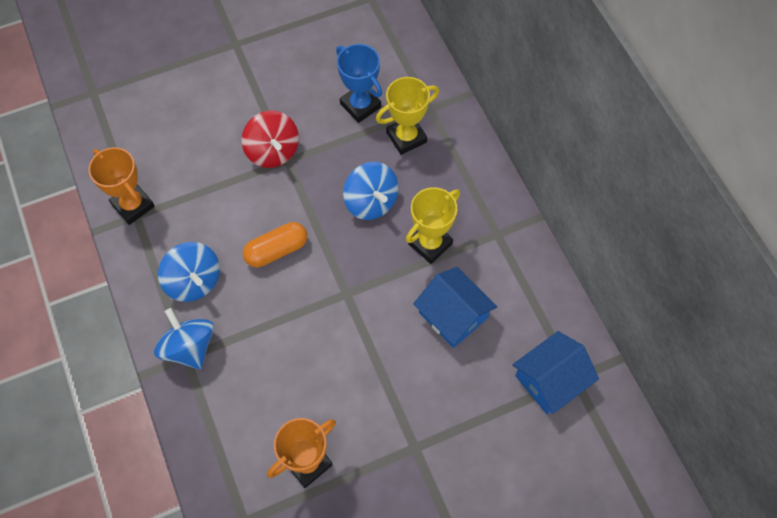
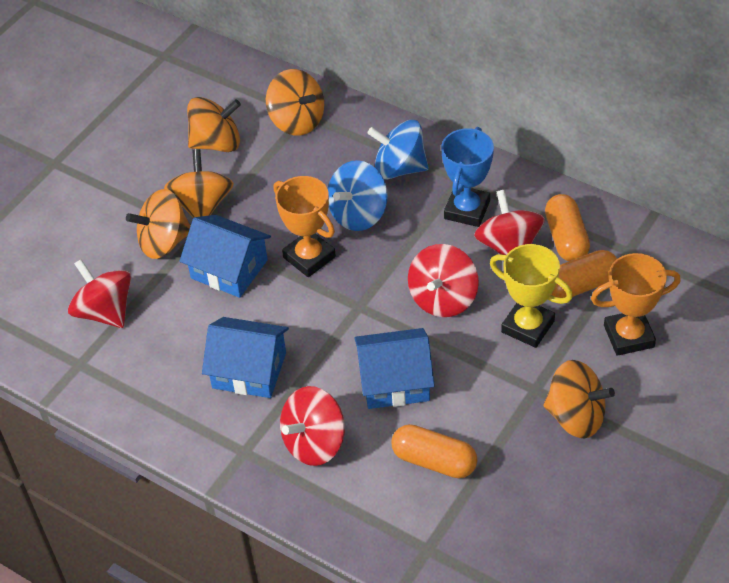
blue house: [413,267,497,348] [513,331,599,414] = 2 -> [180,215,271,298] [202,317,289,398] [354,328,435,409] = 3
blue spinning top: [154,308,214,370] [158,242,220,302] [343,162,398,220] = 3 -> [328,160,388,231] [367,120,429,180] = 2
orange capsule: [243,222,307,267] = 1 -> [391,424,477,478] [545,194,590,261] [551,250,617,298] = 3
orange spinning top: none = 0 -> [126,189,190,259] [164,149,234,218] [187,97,241,152] [266,69,324,136] [543,360,615,439] = 5
red spinning top: [242,110,299,168] = 1 -> [68,259,131,328] [280,386,345,466] [408,244,479,317] [474,190,545,255] = 4
yellow trophy: [376,77,439,155] [406,187,460,264] = 2 -> [490,244,573,348] = 1

